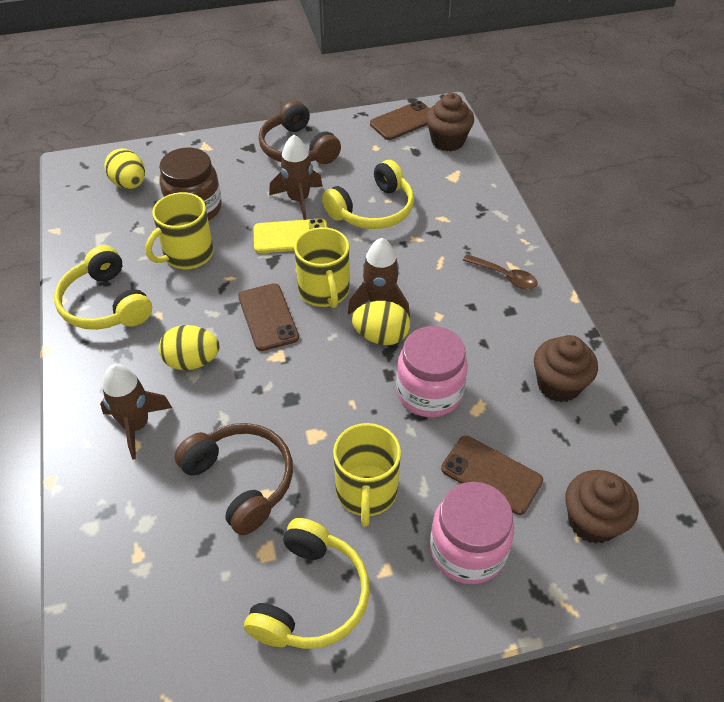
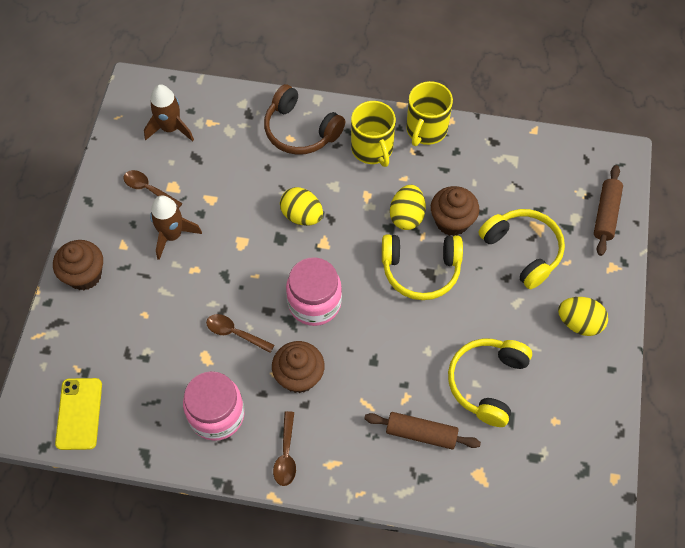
brown headphones: [175,423,293,535] [259,100,341,164] = 2 -> [264,84,345,155] = 1
brown jar: [159,148,221,221] = 1 -> none = 0
brown phone: [238,283,299,351] [370,101,430,140] [441,436,543,515] = 3 -> none = 0
brown rocket: [100,364,172,460] [269,135,323,220] [348,238,410,317] = 3 -> [144,84,194,142] [150,195,202,260] = 2
brown rolling pin: none = 0 -> [364,412,481,449] [594,165,623,256] = 2
brown spoon: [463,254,538,289] = 1 -> [123,170,182,208] [206,314,274,353] [273,411,296,486] = 3
yellow mug: [146,192,214,269] [294,227,350,308] [333,423,401,527] = 3 -> [351,101,396,167] [406,81,453,146] = 2

